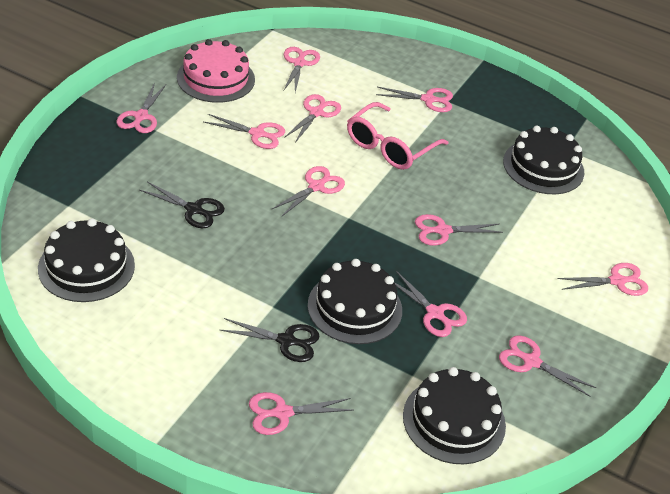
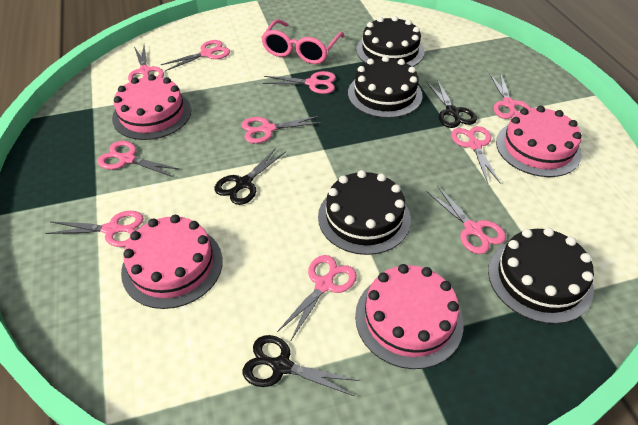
black scissors: [140,182,225,228] [220,318,320,362] = 2 -> [215,148,285,205] [243,335,359,396] [427,80,477,128] = 3
pink cake: [177,39,255,103] = 1 -> [112,74,191,140] [121,215,223,309] [355,264,464,369] [496,106,582,177] = 4
pink scissors: [116,83,166,133] [204,114,285,149] [249,392,354,435] [272,166,345,217] [284,47,320,92] [284,94,341,143] [376,87,453,112] [394,271,467,337] [415,214,503,246] [499,335,596,397] [558,263,648,296] = 11 -> [45,211,144,247] [97,141,181,177] [128,46,164,82] [161,40,230,71] [242,116,322,143] [263,71,336,94] [277,255,357,340] [427,185,506,254] [451,126,501,184] [489,72,531,119] = 10

